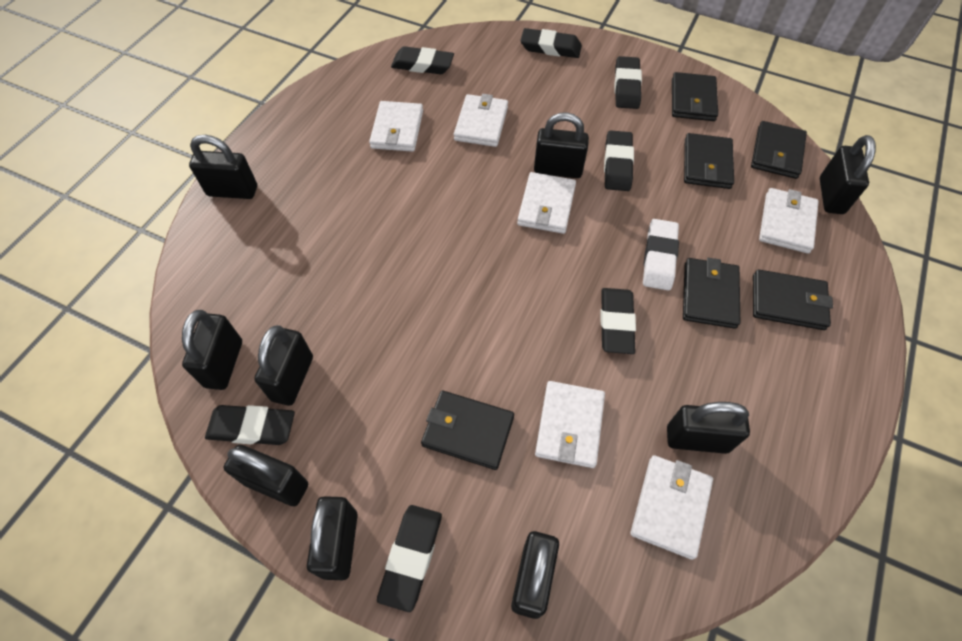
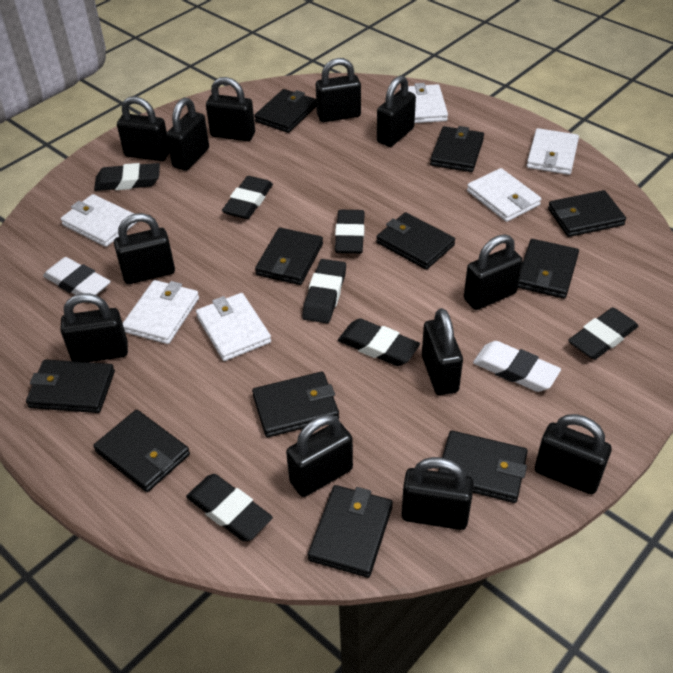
black padlock: [182,310,242,390] [189,135,257,199] [224,445,308,506] [254,325,313,406] [307,496,358,580] [511,531,559,619] [534,112,589,178] [667,402,750,454] [820,135,876,214] = 9 -> [60,293,128,362] [114,213,175,284] [117,96,169,161] [166,98,209,171] [206,77,255,141] [286,414,353,497] [316,58,361,122] [377,75,416,147] [402,457,474,530] [422,308,463,395] [464,234,523,310] [535,414,612,494] = 12
black wallet: [421,390,514,470] [672,72,718,121] [683,258,740,329] [684,133,734,189] [751,121,807,179] [753,269,833,330] = 6 -> [26,359,115,413] [93,410,190,492] [252,372,339,437] [254,89,317,133] [255,228,323,285] [308,485,393,578] [376,212,455,270] [430,126,484,172] [438,430,528,503] [518,239,579,299] [548,190,626,237] = 11
white eraser: [643,219,679,291] = 1 -> [43,257,111,295] [473,341,561,392] = 2

